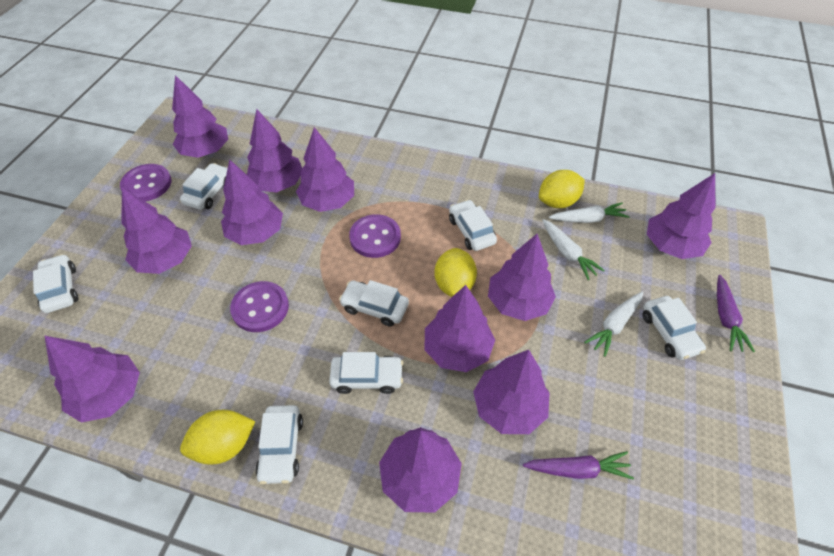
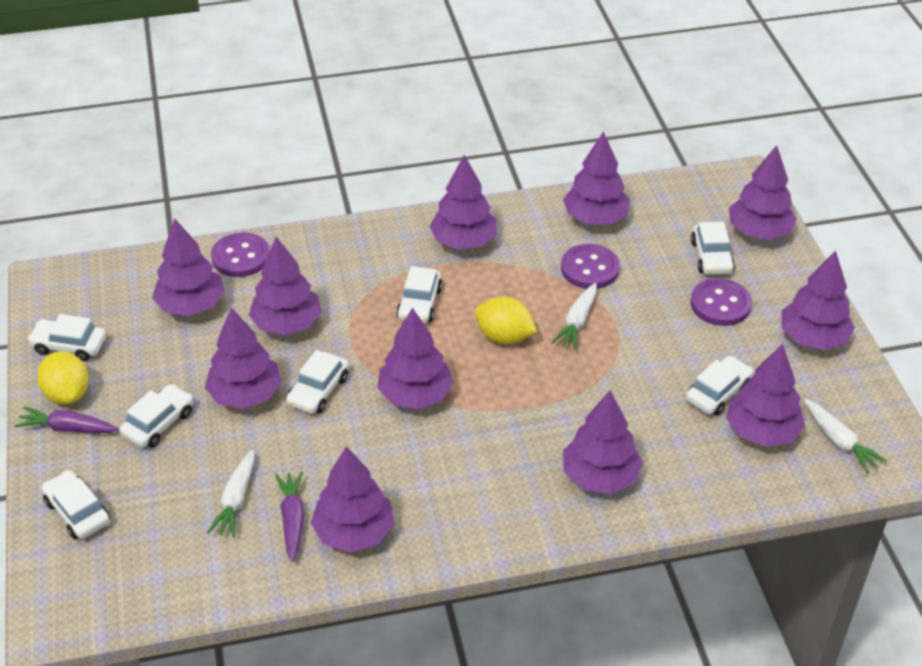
yellow lemon: [180,410,255,465] [434,248,477,297] [539,170,585,208] = 3 -> [37,351,89,405] [475,297,537,344] = 2

